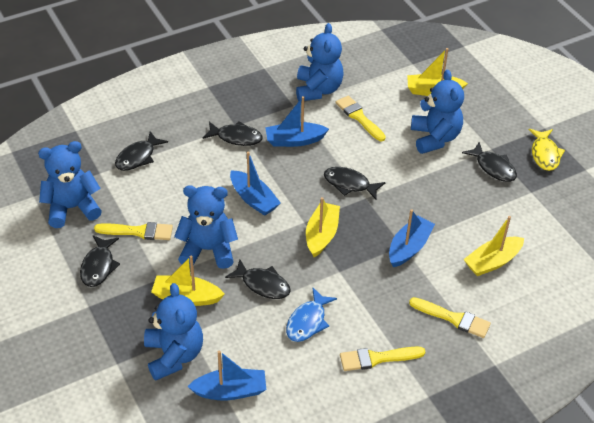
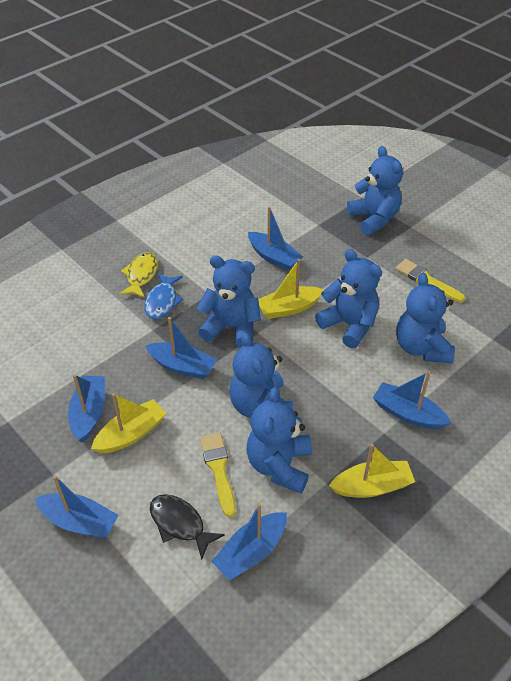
black fish: [80,235,120,287] [115,131,168,171] [202,121,263,146] [225,260,291,299] [324,167,386,200] [462,142,517,182] = 6 -> [150,494,225,560] = 1
blue boat: [187,350,267,400] [230,152,281,216] [265,96,329,147] [389,209,435,267] = 4 -> [35,475,119,539] [68,374,105,443] [146,317,217,379] [211,503,287,581] [248,206,303,271] [373,371,451,429] = 6
blue teddy bear: [38,141,102,228] [144,283,203,381] [174,185,238,269] [296,23,344,101] [411,70,464,154] = 5 -> [197,256,261,348] [229,332,293,418] [247,387,312,494] [315,249,382,348] [347,146,403,235] [396,273,455,363] = 6
yellow boat: [151,255,225,306] [306,197,340,257] [407,48,468,96] [464,216,524,276] = 4 -> [91,393,166,453] [258,259,325,319] [329,444,415,498] = 3
yellow brush: [94,222,173,240] [336,95,386,141] [340,346,425,371] [409,297,491,338] = 4 -> [200,433,236,517] [395,259,465,302] = 2

